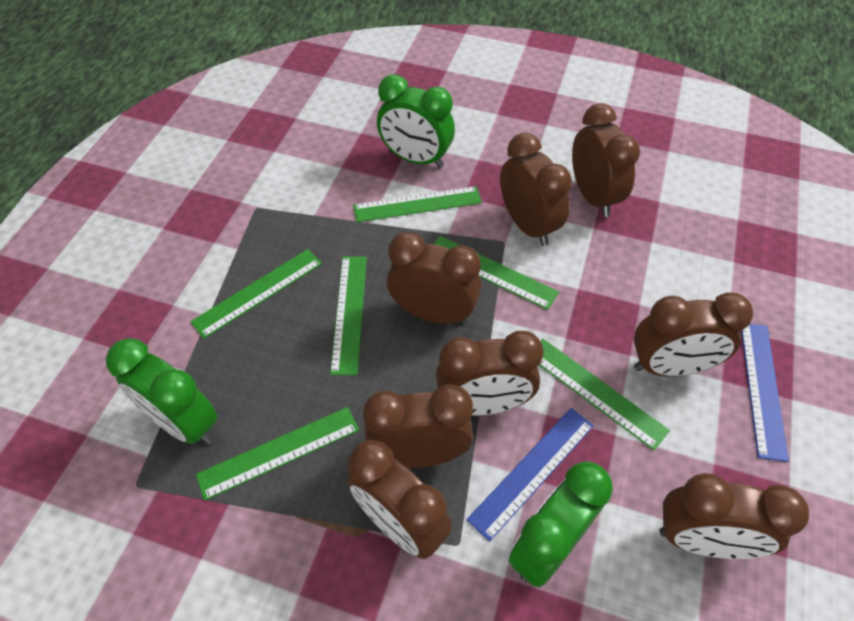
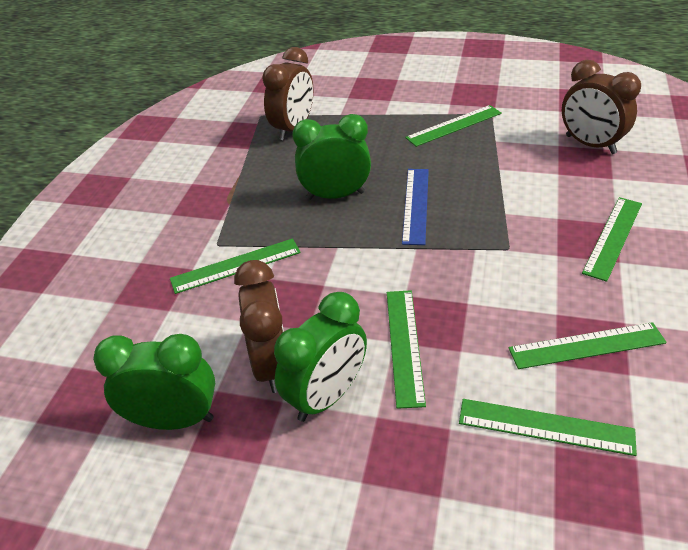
blue ruler: [467,408,594,542] [741,324,789,462] = 2 -> [402,169,429,245] = 1
brown clock: [347,440,452,559] [363,385,473,468] [387,232,481,324] [436,331,544,416] [500,133,572,246] [572,104,640,217] [634,292,753,377] [659,473,809,559] = 8 -> [234,260,284,393] [262,47,313,141] [562,60,641,154] = 3

